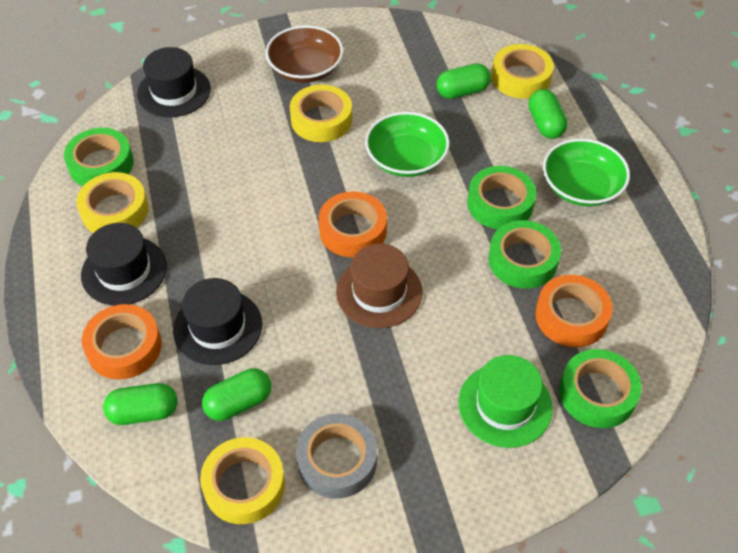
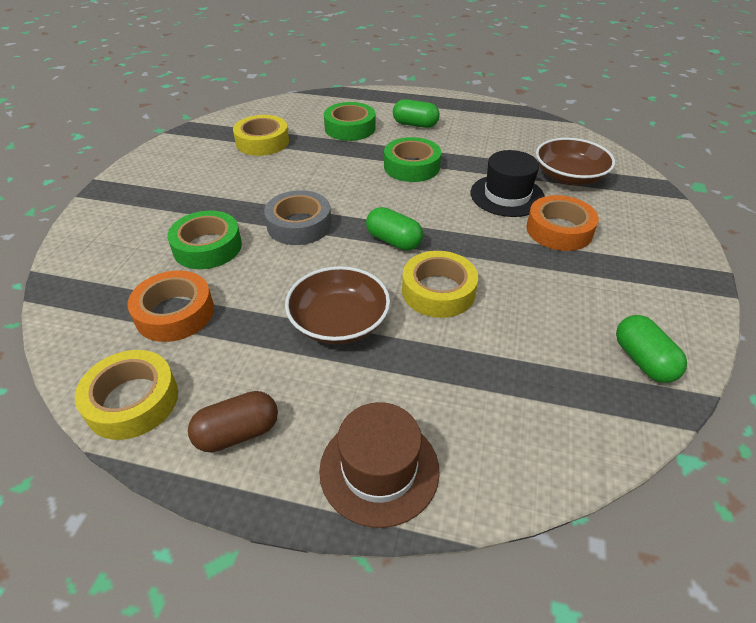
black hat: [81,223,167,306] [137,47,211,117] [173,278,262,365] = 3 -> [471,150,545,217] = 1
brown bowl: [266,25,343,83] = 1 -> [285,266,390,345] [536,138,615,185] = 2
brown capsule: none = 0 -> [188,391,278,452] = 1
green bowl: [365,112,450,177] [543,139,630,206] = 2 -> none = 0
green capsule: [103,383,177,425] [202,368,271,421] [436,63,491,99] [528,89,568,139] = 4 -> [366,207,423,251] [393,99,440,128] [616,315,687,383] = 3
green hat: [458,355,553,448] = 1 -> none = 0
green tape: [64,128,134,186] [467,166,536,229] [488,220,561,289] [559,349,642,428] = 4 -> [167,211,242,269] [324,102,376,141] [384,137,441,182] = 3
orange tape: [82,304,162,380] [319,191,387,258] [535,275,613,347] = 3 -> [127,270,214,342] [526,195,599,251] = 2
yellow tape: [76,172,149,233] [200,437,285,524] [290,85,352,142] [492,44,554,99] = 4 -> [75,350,178,440] [233,115,289,156] [402,251,478,318] = 3

